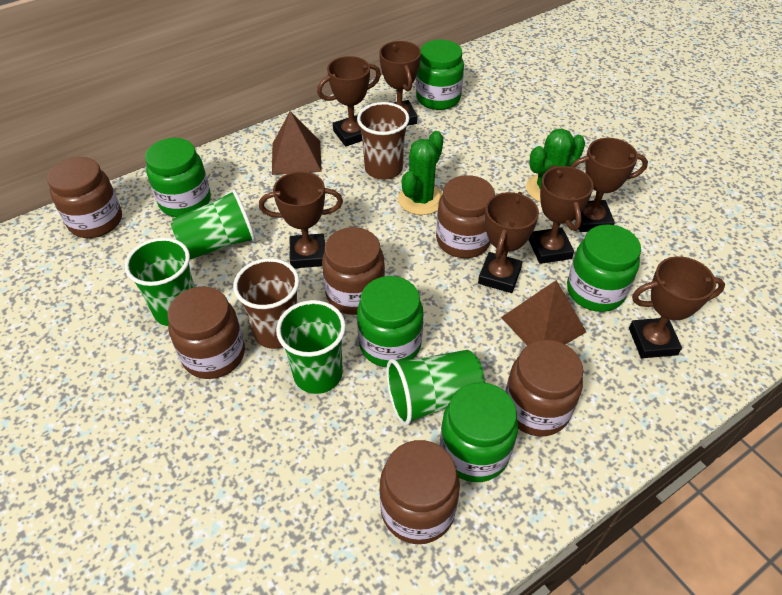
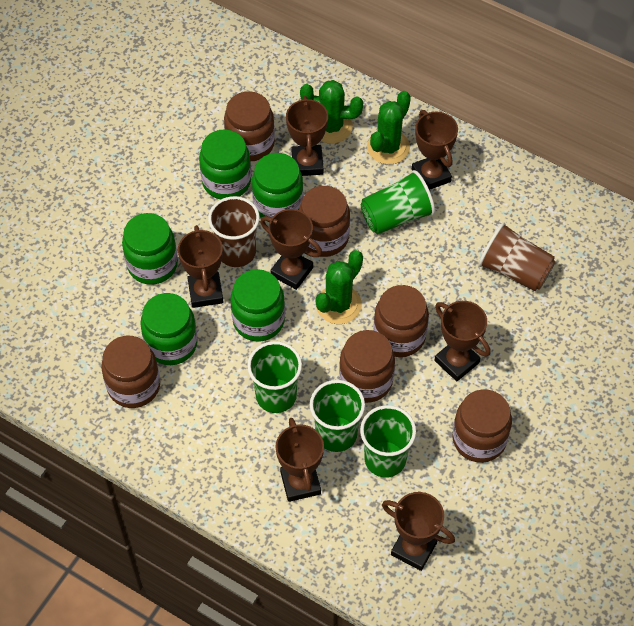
brown pyramid: [272,111,322,175] [501,280,586,346] = 2 -> none = 0
green cactus: [398,131,443,215] [526,129,585,202] = 2 -> [300,80,363,144] [316,250,363,324] [367,91,411,165] = 3

